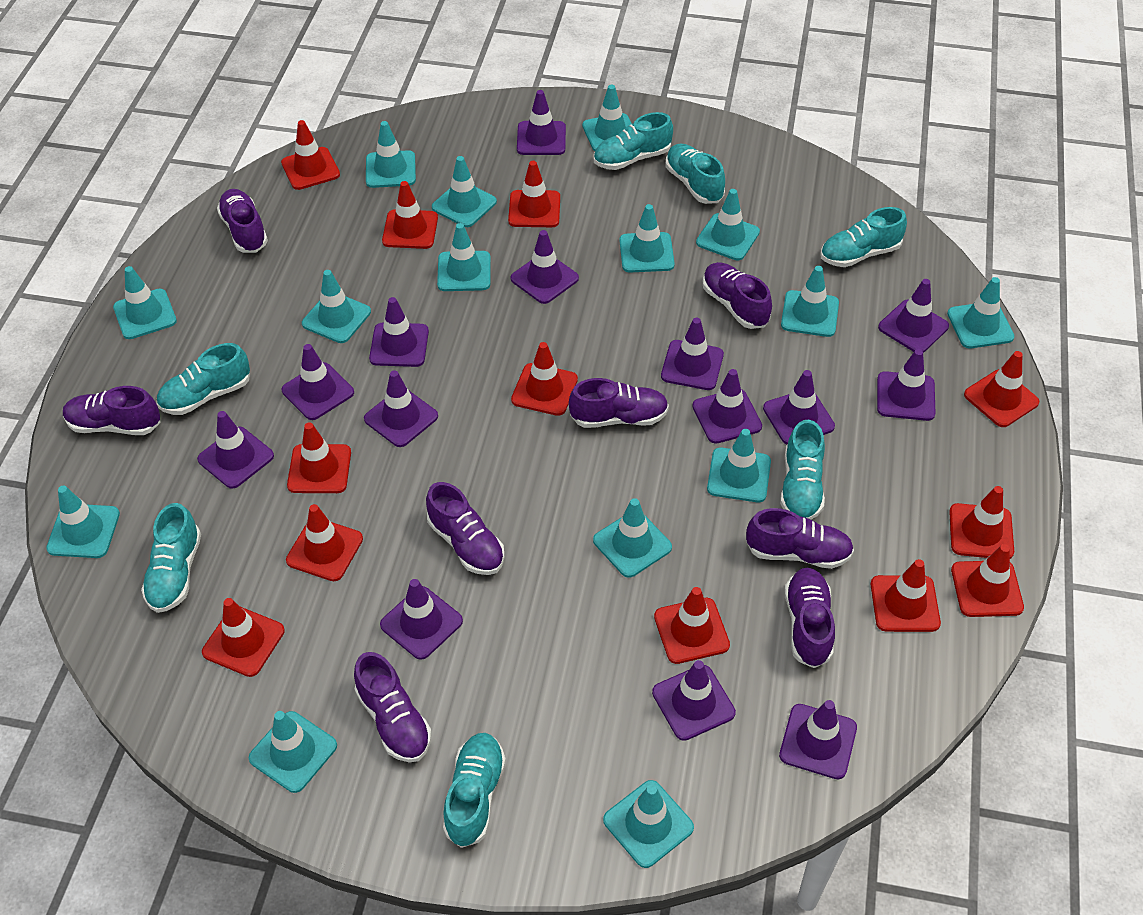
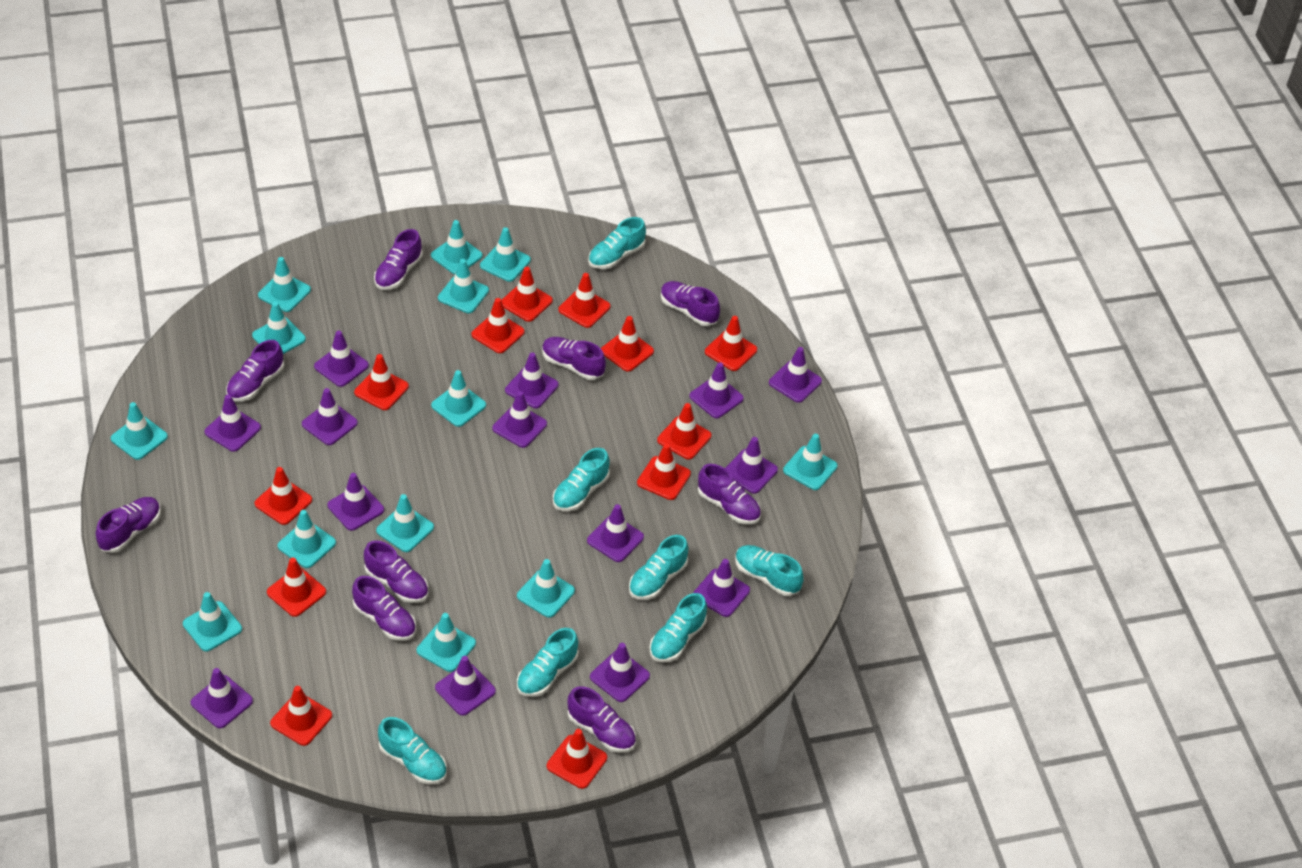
purple shoe: [63,386,161,435] [217,189,268,253] [354,652,432,762] [426,482,505,575] [569,378,669,428] [703,262,772,329] [746,508,854,569] [785,567,835,668] = 8 -> [96,497,161,553] [226,340,284,401] [352,576,416,641] [364,540,428,603] [374,229,423,290] [542,337,606,380] [568,686,636,753] [661,281,720,326] [698,464,761,524] = 9
turquoise traffic cone: [46,486,120,558] [113,266,177,339] [249,711,337,793] [302,270,371,343] [366,121,416,188] [432,156,497,227] [437,223,491,291] [582,85,632,151] [593,498,672,578] [603,780,694,868] [619,204,675,273] [696,189,760,260] [707,429,771,502] [781,266,839,337] [947,277,1014,348] = 15 -> [111,402,168,460] [183,592,242,651] [252,302,306,354] [258,257,311,312] [277,510,336,568] [376,494,434,552] [417,613,476,672] [431,220,483,274] [431,370,486,427] [438,259,489,313] [480,227,531,282] [517,559,575,618] [783,434,838,490] = 13

